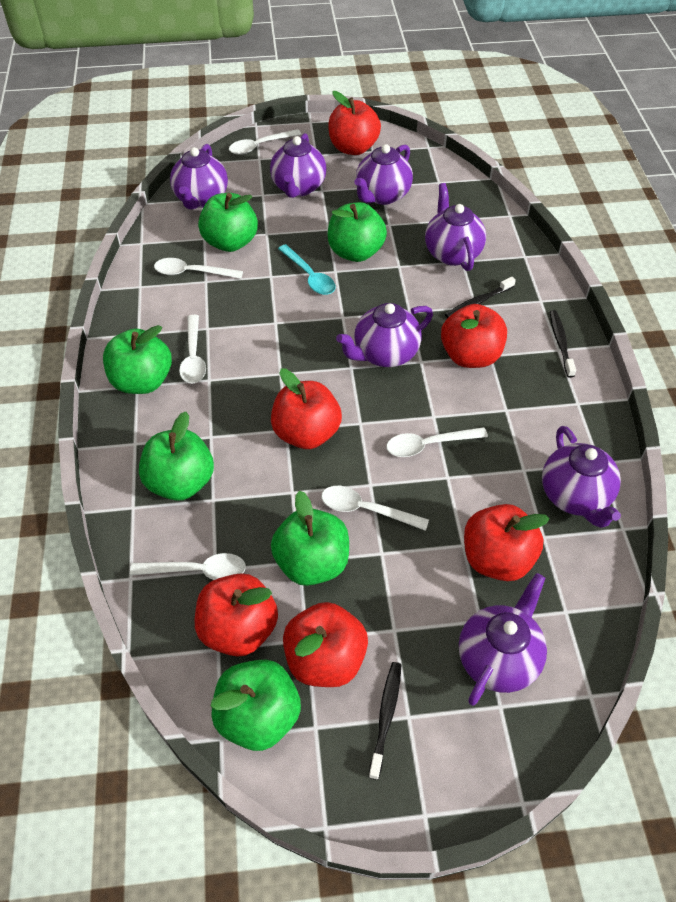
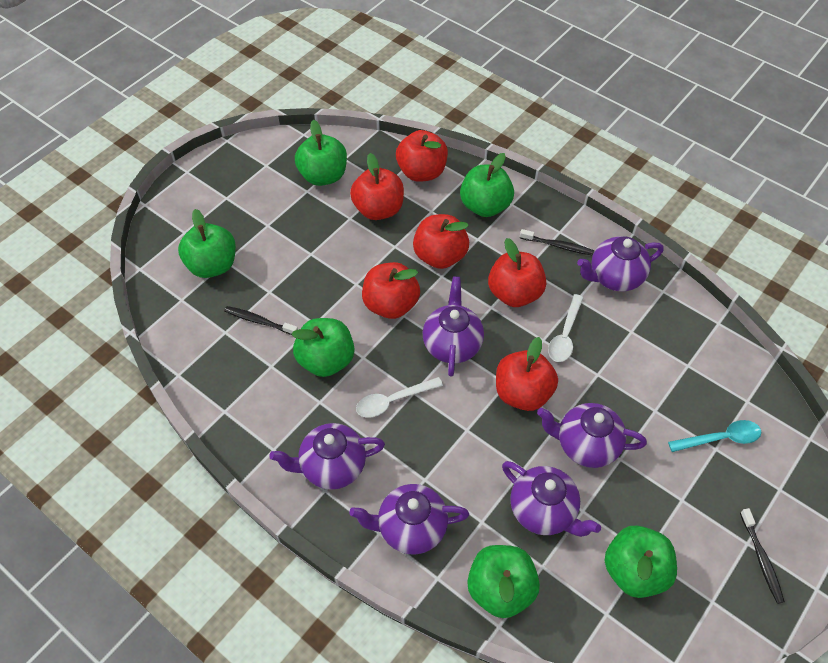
purple teapot: [170,144,228,209] [270,133,326,198] [336,303,433,367] [354,144,413,205] [425,183,486,271] [459,573,547,706] [542,426,621,528] = 7 -> [269,423,385,490] [349,484,469,555] [423,276,484,376] [502,461,601,537] [537,403,647,468] [577,236,664,291] = 6
white spoon: [130,553,246,580] [154,258,243,279] [179,315,206,384] [229,129,301,155] [321,486,429,531] [386,427,488,457] = 6 -> [356,377,443,418] [548,294,584,362] = 2

